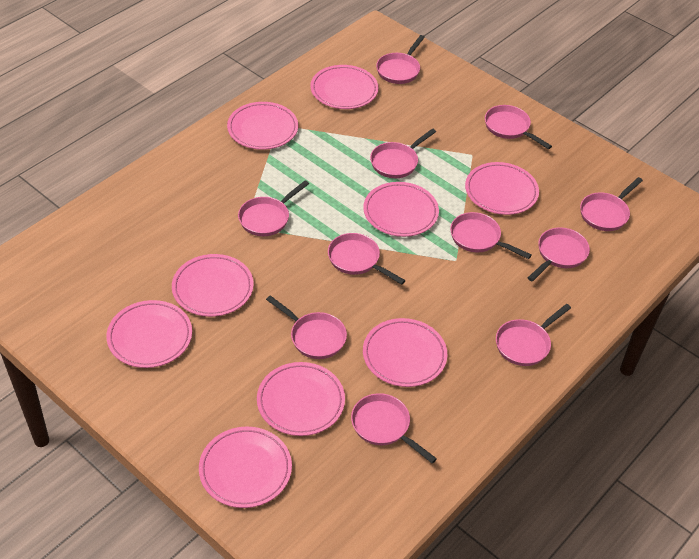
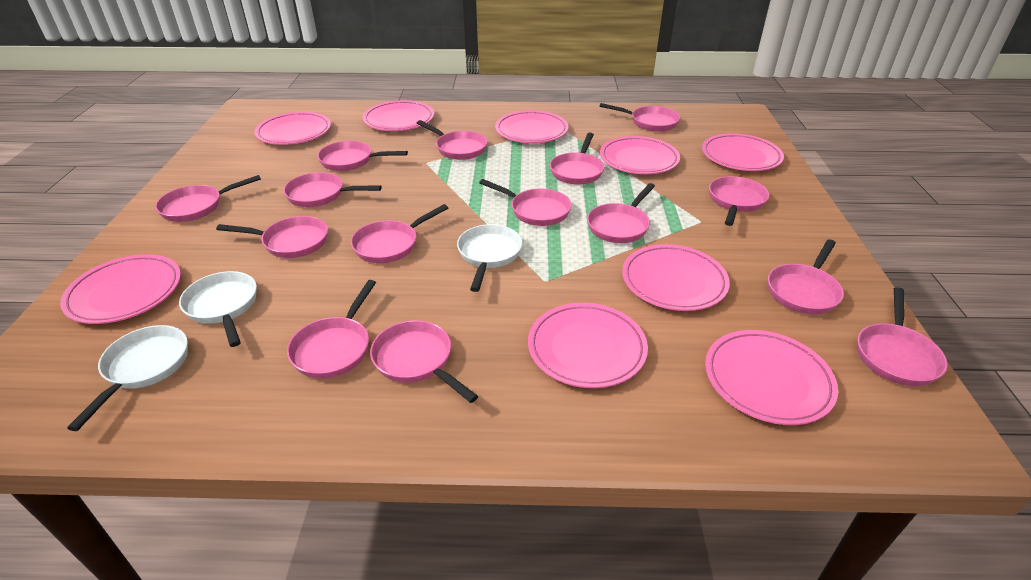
pink pan: [238,180,309,236] [266,295,347,359] [328,233,406,285] [351,393,437,464] [370,128,436,178] [376,35,425,84] [450,212,532,259] [485,105,552,149] [496,304,571,366] [528,227,590,282] [580,177,643,231] = 11 -> [155,175,261,222] [216,216,328,258] [283,172,382,207] [287,280,376,379] [317,141,408,171] [351,204,448,263] [370,320,478,403] [417,120,487,160] [479,179,572,226] [550,133,604,185] [587,183,655,243] [599,103,680,132] [709,176,769,226] [768,239,844,315] [857,287,947,386] = 15
white pan: none = 0 -> [67,325,188,431] [179,271,257,347] [457,224,523,292] = 3

